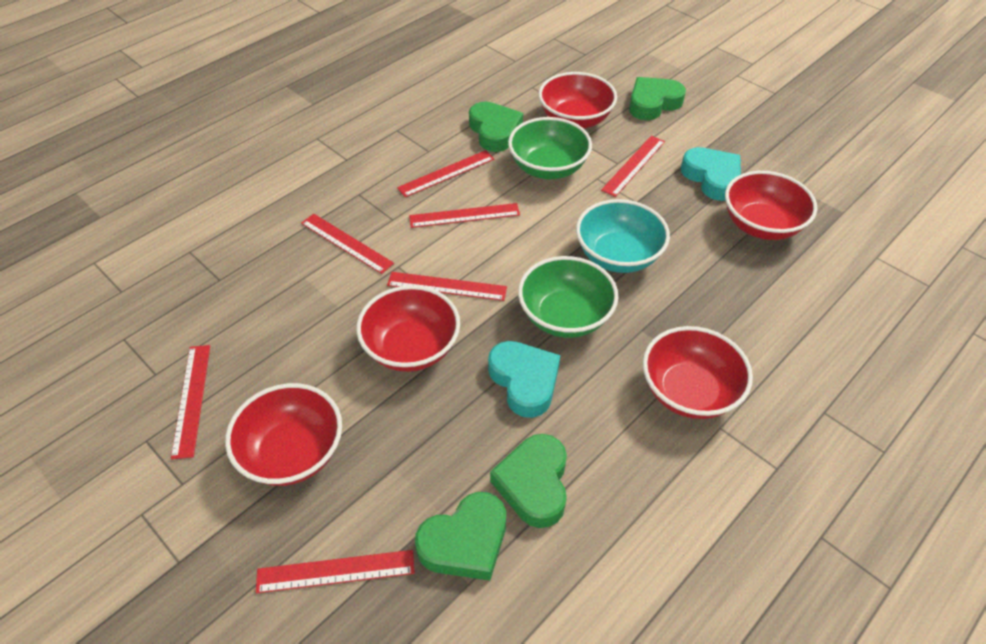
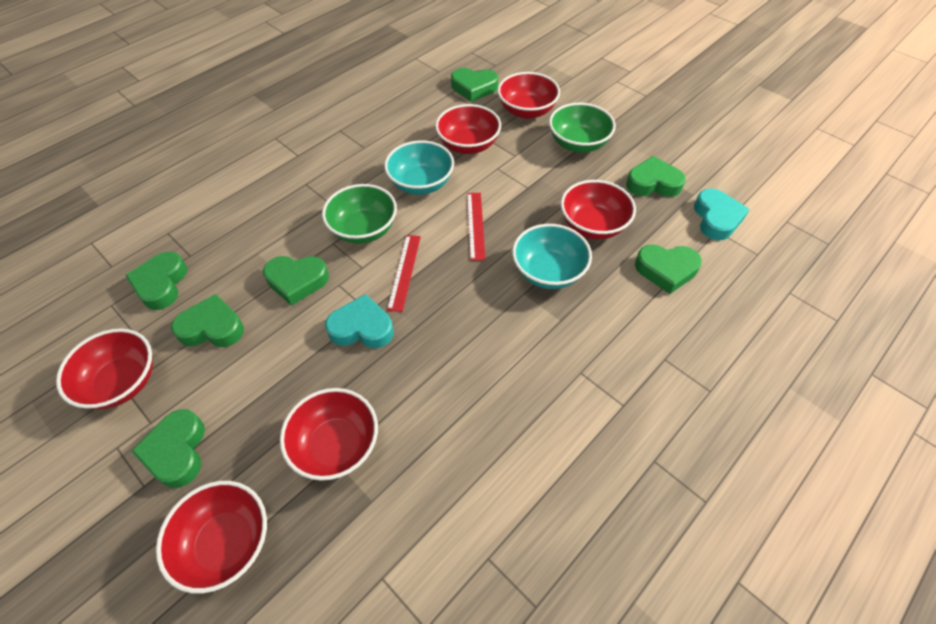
green heart: [415,492,506,581] [469,102,523,152] [490,434,567,528] [629,77,686,120] = 4 -> [125,252,187,310] [131,409,205,488] [171,294,244,347] [263,256,329,306] [451,68,498,102] [626,156,686,197] [635,244,702,294] = 7
red bowl: [225,383,342,486] [356,285,460,372] [539,72,617,128] [643,326,753,419] [725,171,817,240] = 5 -> [56,328,153,409] [156,481,267,594] [280,388,378,481] [435,104,501,154] [497,72,560,119] [561,180,636,239] = 6
red ruler: [171,345,210,459] [256,550,415,593] [301,214,394,274] [387,272,507,301] [397,150,494,197] [409,203,520,228] [601,136,665,197] = 7 -> [387,235,421,312] [467,193,486,261] = 2
turquoise bowl: [576,199,670,273] = 1 -> [384,140,454,195] [512,224,592,289] = 2

